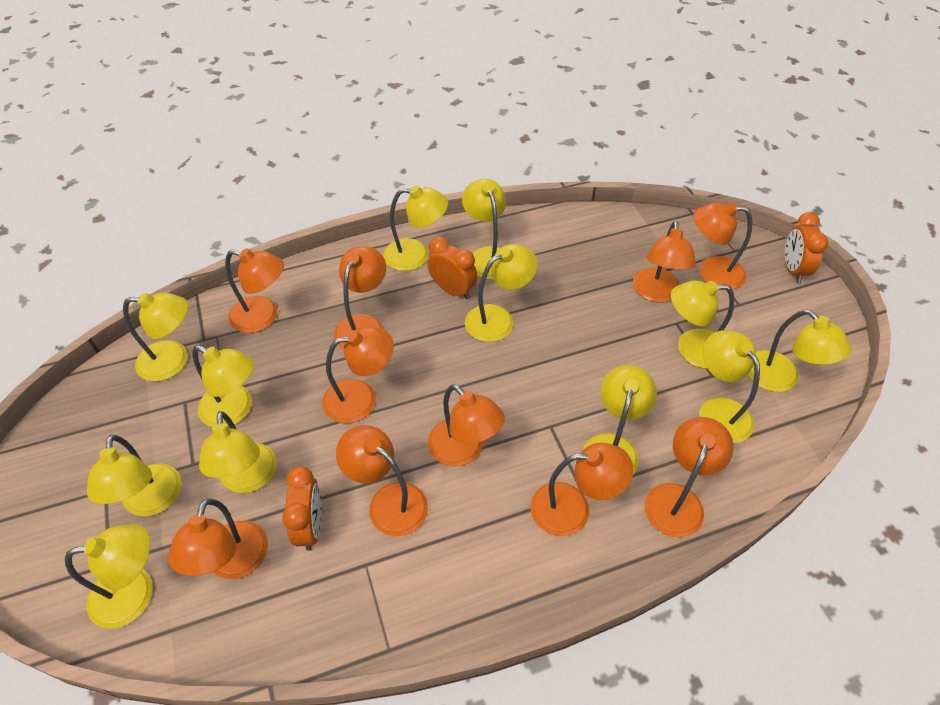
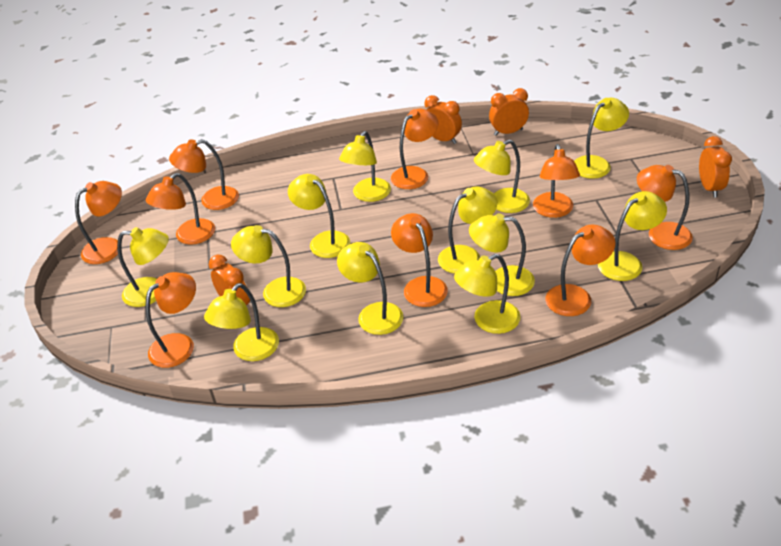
orange clock: [282,466,322,551] [427,237,478,299] [785,212,828,283] = 3 -> [209,255,250,305] [424,95,462,144] [489,88,529,136] [699,136,732,198] = 4
orange lamp: [168,499,268,579] [225,249,284,333] [322,326,394,424] [334,246,386,350] [336,425,428,536] [428,384,505,467] [530,443,634,536] [633,221,696,302] [644,417,734,538] [694,202,752,290] = 10 -> [75,181,122,264] [145,272,196,368] [146,173,215,245] [169,139,239,210] [391,109,438,189] [391,213,448,307] [533,144,580,218] [545,225,615,316] [637,165,693,250] = 9

